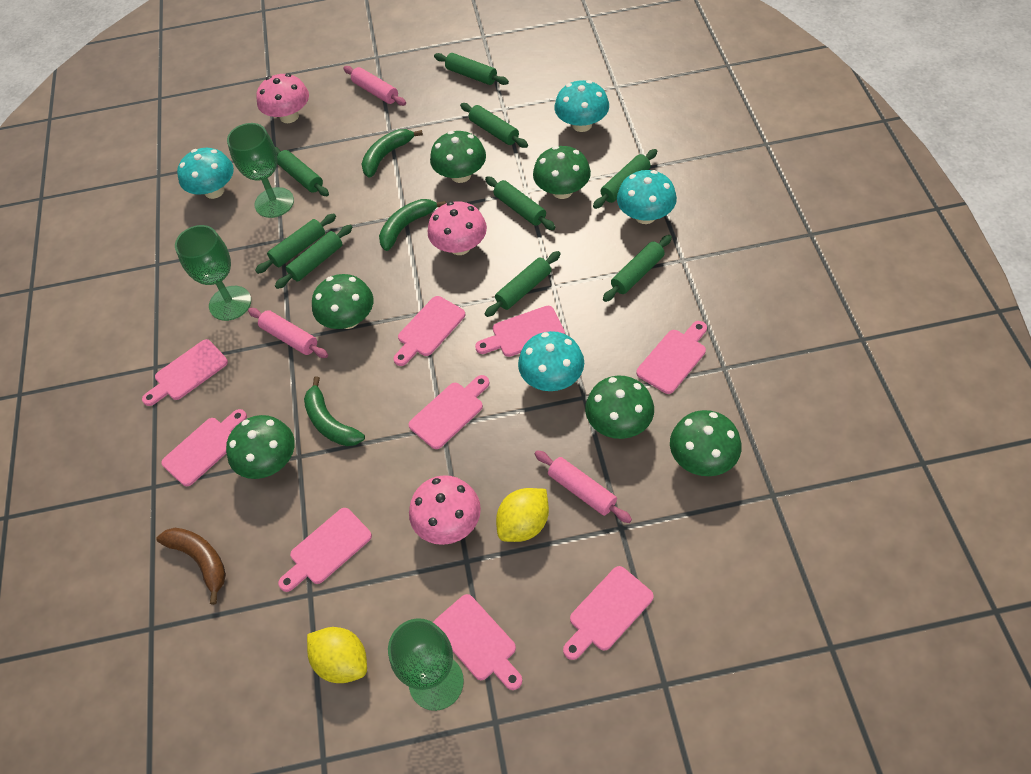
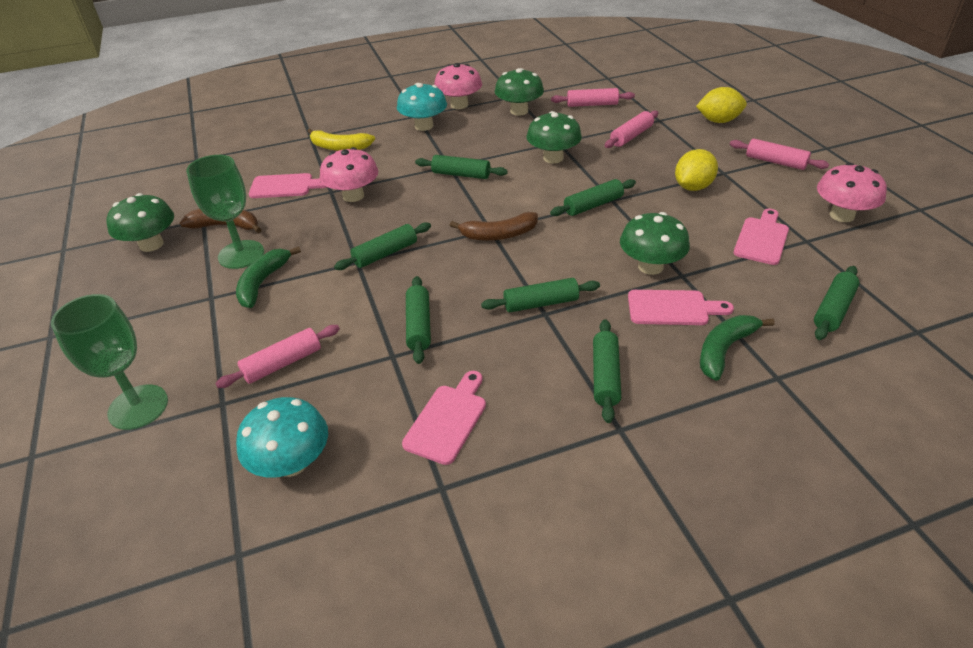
brown banana: [156,528,226,605] = 1 -> [180,209,262,233] [450,212,538,241] = 2
green banana: [304,377,365,446] [362,129,423,178] [379,199,446,251] = 3 -> [236,246,301,308] [700,315,775,381] = 2
green goblet: [175,225,251,321] [227,123,294,218] [388,618,464,711] = 3 -> [51,294,168,430] [186,155,264,269] = 2
green mushroom: [226,415,295,479] [312,274,373,329] [430,131,486,183] [533,146,591,199] [585,376,654,439] [670,410,742,476] = 6 -> [107,193,174,252] [495,68,544,116] [527,111,582,163] [620,212,690,275] = 4
green rolling pin: [255,214,336,274] [275,147,329,196] [275,225,353,289] [434,53,509,85] [460,103,528,148] [485,176,555,230] [485,251,561,317] [593,149,657,209] [603,235,672,302] = 9 -> [334,222,431,270] [406,276,431,364] [415,155,508,179] [481,278,600,312] [550,179,636,216] [593,319,621,423] [814,266,859,340] = 7
pink cutting board: [142,339,228,406] [161,409,247,486] [278,508,372,592] [393,296,465,366] [409,375,490,449] [433,594,522,690] [475,306,565,357] [563,566,654,660] [636,321,707,394] = 9 -> [249,173,327,198] [402,371,486,465] [628,290,734,325] [734,208,789,265] = 4
pink rolling pin: [248,308,328,358] [343,66,406,106] [535,450,632,523] = 3 -> [215,325,340,388] [551,88,635,107] [605,110,658,148] [730,139,829,170] = 4
turquoise mushroom: [177,148,234,199] [518,331,584,391] [555,80,609,132] [617,170,677,224] = 4 -> [236,397,328,477] [397,83,447,131] = 2
yellow banana: none = 0 -> [307,129,375,151] = 1

